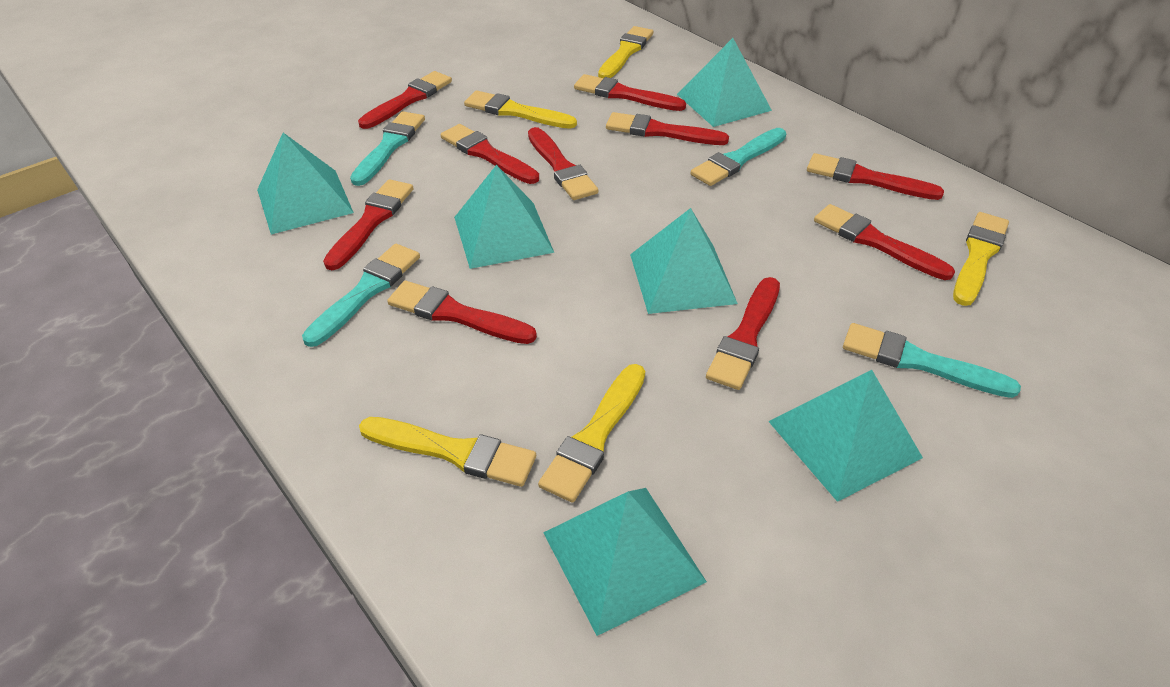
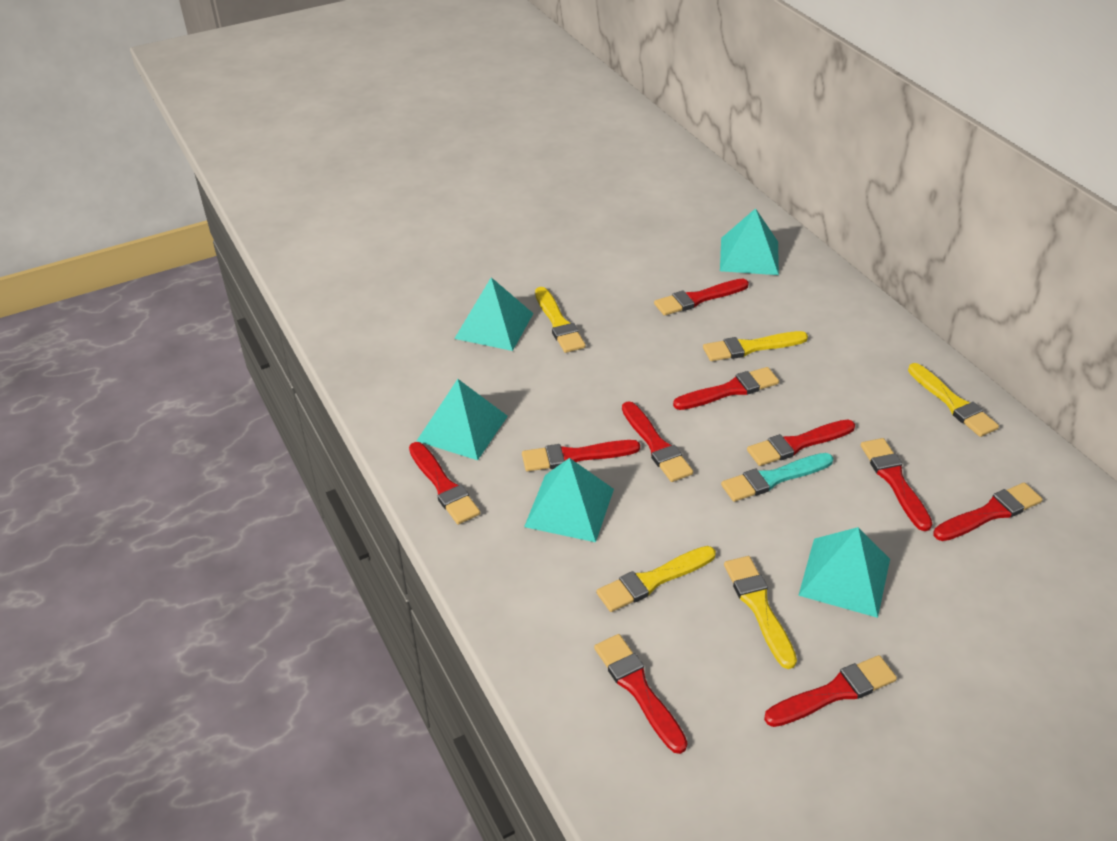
turquoise brush: [302,244,420,347] [350,111,425,186] [691,128,786,186] [843,323,1021,398] = 4 -> [721,453,833,502] = 1
turquoise pyramid: [257,133,354,234] [454,165,554,269] [543,488,707,636] [630,208,738,314] [677,38,772,127] [768,370,923,502] = 6 -> [417,379,508,460] [454,277,534,351] [524,458,614,542] [720,208,779,275] [798,527,890,618] = 5

